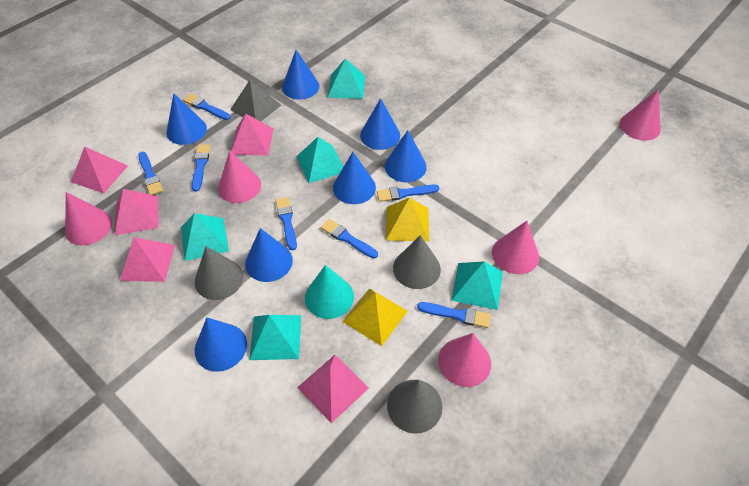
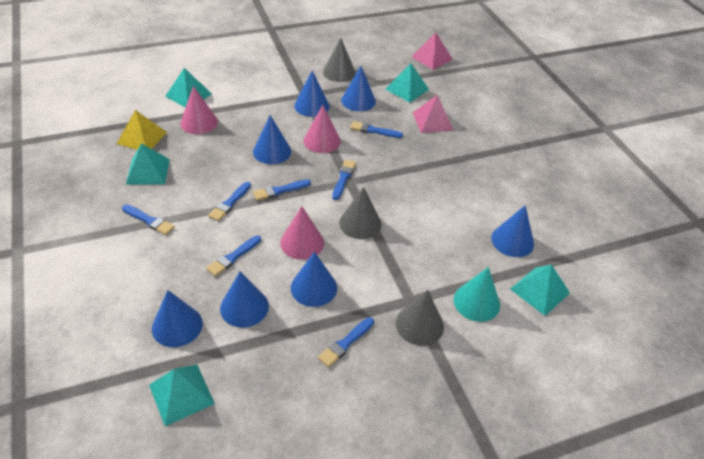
grey pyramid: [230,80,281,121] = 1 -> none = 0
pink cone: [65,192,112,245] [218,150,261,203] [438,333,491,387] [492,221,539,274] [620,89,661,141] = 5 -> [180,86,218,134] [280,206,324,260] [303,105,341,153] = 3
pink pyramid: [71,147,128,193] [115,189,159,235] [120,237,175,282] [231,114,273,156] [297,355,369,423] = 5 -> [412,33,453,70] [413,95,453,133] = 2
yellow pyramid: [343,288,408,346] [386,198,429,242] = 2 -> [117,110,167,150] = 1

